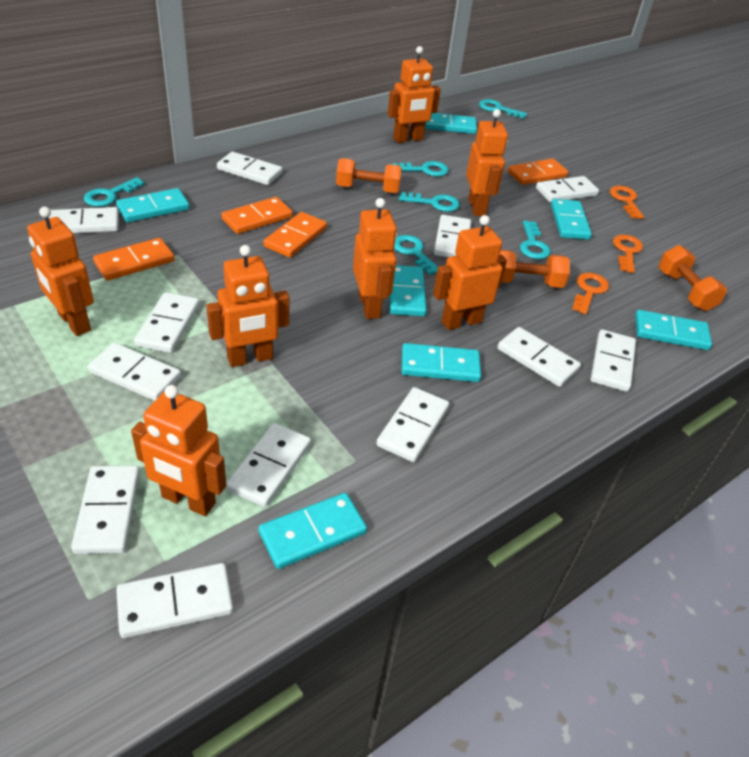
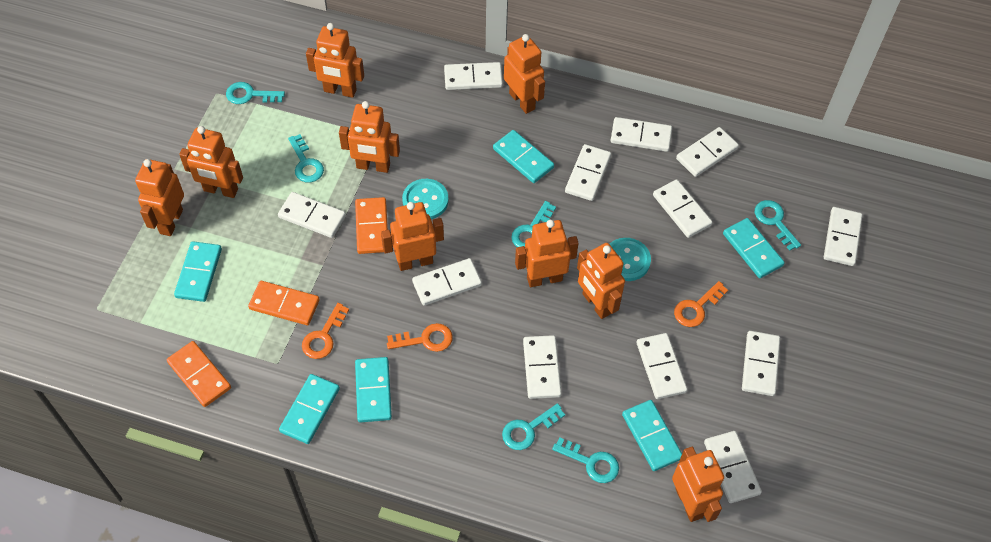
orange domino: [93,238,175,280] [221,197,293,234] [263,212,327,258] [508,158,568,185] = 4 -> [167,341,231,407] [248,281,320,325] [355,197,388,254] = 3
orange dumbbell: [336,158,402,193] [500,250,570,288] [659,245,727,311] = 3 -> none = 0
orange robot: [27,207,94,336] [131,385,226,516] [206,245,289,367] [353,198,397,319] [388,46,441,143] [433,215,507,330] [466,109,508,216] = 7 -> [135,159,184,236] [179,126,243,198] [306,23,364,98] [339,101,400,173] [381,202,444,271] [504,34,545,114] [515,220,579,287] [577,243,625,319] [672,446,724,522] = 9
turquoise button: none = 0 -> [402,179,449,219] [610,238,651,281] = 2
turquoise domino: [116,188,190,222] [258,493,367,569] [389,265,427,316] [401,343,481,382] [425,113,477,134] [551,199,592,240] [635,310,712,350] = 7 -> [174,241,222,302] [279,374,340,444] [355,357,392,423] [493,130,554,183] [622,400,682,471] [723,218,785,278] = 6

